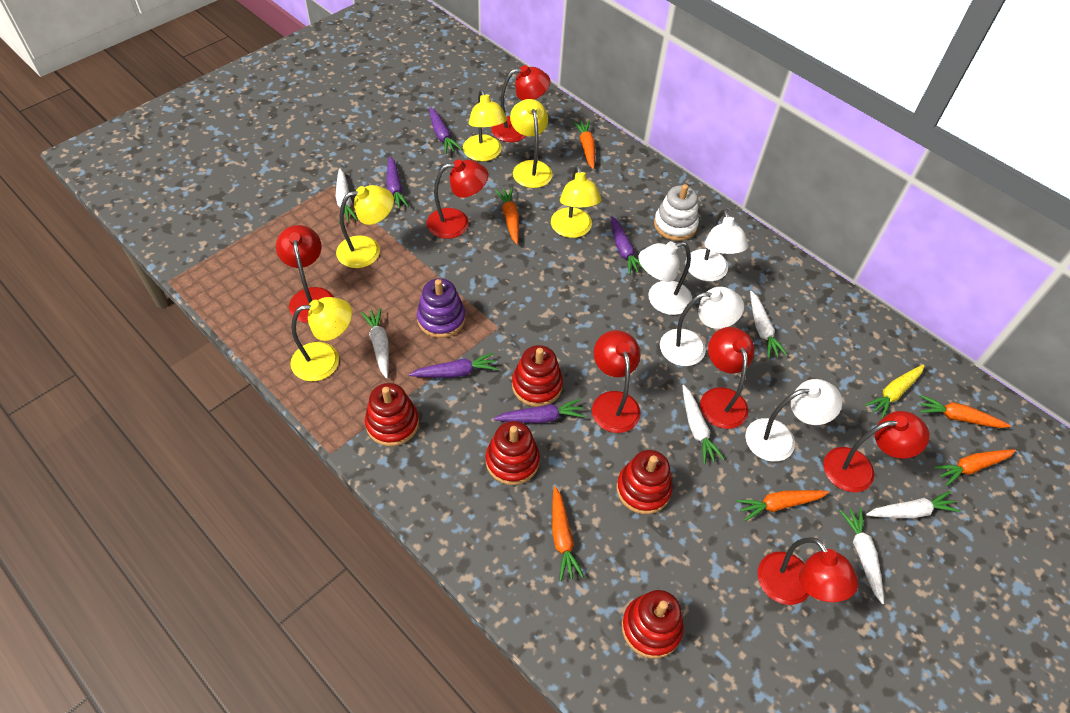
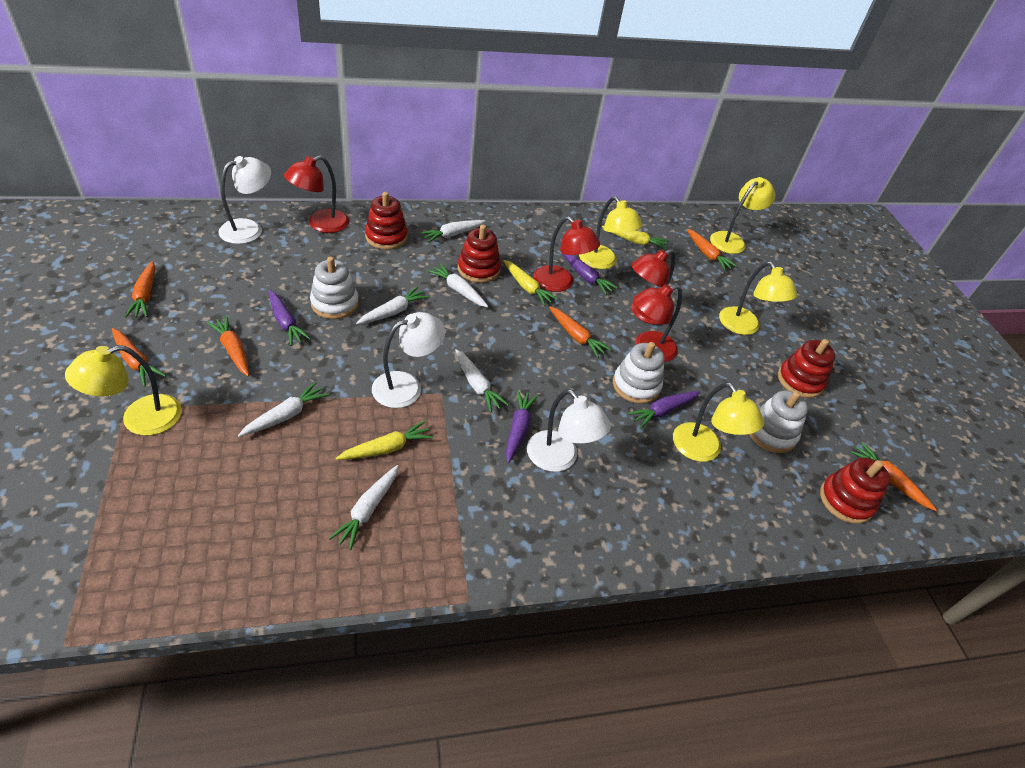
purple carrot: [386,156,409,208] [409,352,498,378] [429,107,462,154] [493,399,585,423] [611,216,646,275] = 5 -> [268,290,311,346] [506,390,538,463] [562,253,618,295] [628,391,700,428] = 4
purple stacking toy: [417,278,466,338] = 1 -> none = 0
red lamp: [276,225,334,323] [427,159,488,239] [492,65,551,142] [592,330,641,433] [700,327,754,429] [758,537,859,605] [823,411,929,492] = 7 -> [284,155,349,233] [533,216,600,292] [631,249,676,325] [633,284,682,362] = 4
red stacking toy: [365,383,419,446] [486,421,540,485] [512,345,563,407] [616,450,673,514] [622,590,684,658] = 5 -> [365,192,408,250] [458,225,501,283] [778,339,836,398] [820,457,890,524] = 4
white lamp: [638,241,692,315] [660,287,744,366] [686,209,748,281] [745,379,842,462] = 4 -> [218,156,271,244] [372,312,445,408] [527,389,611,472] = 3
white stacking toy: [654,184,699,241] = 1 -> [310,257,359,319] [613,342,665,404] [749,391,808,453] = 3
yellow carrot: [865,365,924,419] = 1 -> [336,421,433,460] [503,260,558,306] [602,226,669,250] = 3

